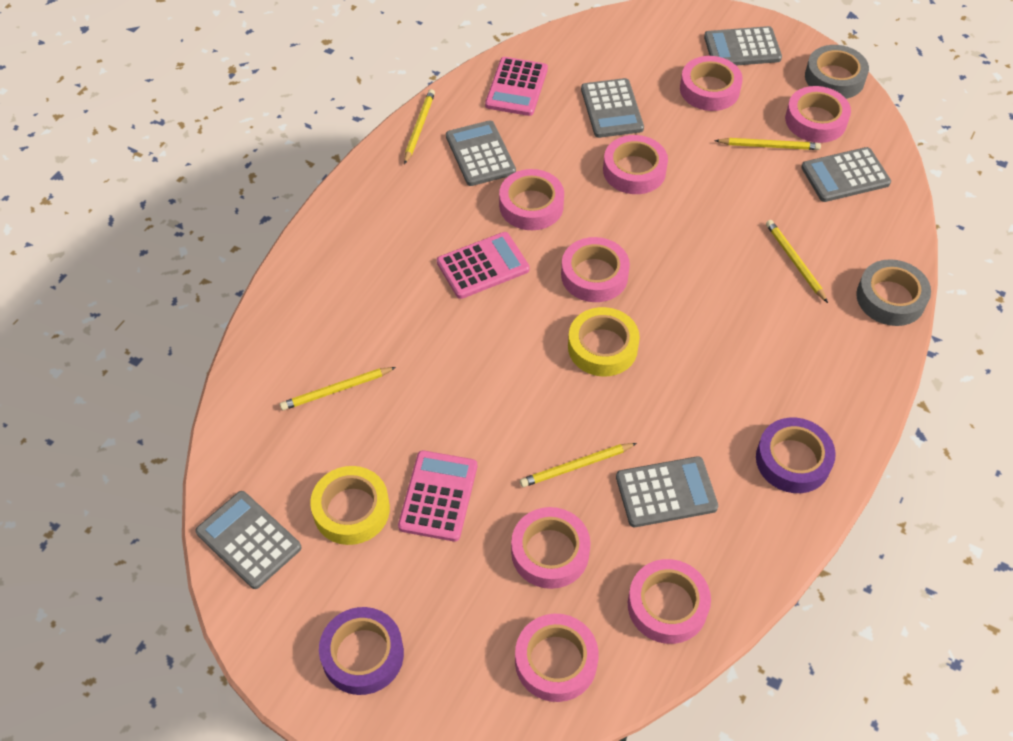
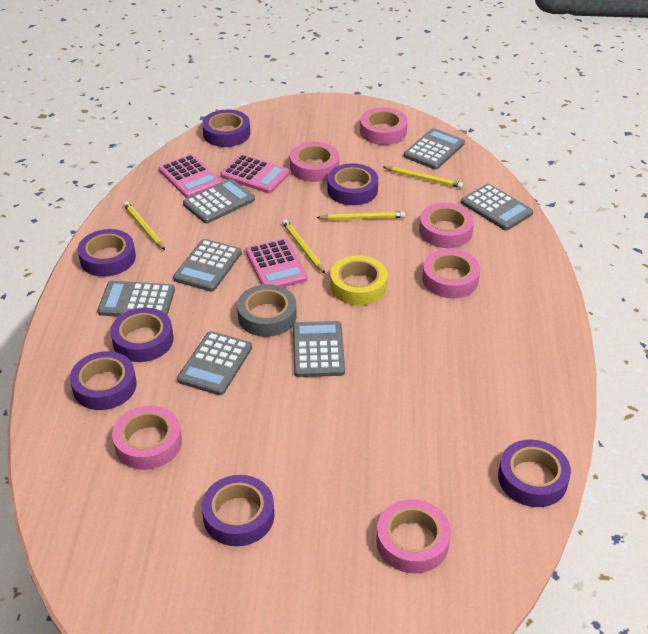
grey calculator: [195,491,301,589] [446,120,516,186] [581,78,644,138] [616,456,718,527] [704,26,782,66] [801,147,891,202] = 6 -> [98,281,175,317] [173,239,242,292] [177,331,252,395] [183,179,255,224] [293,321,345,377] [404,128,465,169] [461,184,533,230] = 7
grey tape: [805,45,869,99] [856,259,931,326] = 2 -> [237,284,297,337] = 1
pink tape: [499,169,564,230] [511,507,591,589] [515,614,599,702] [561,237,630,302] [603,135,668,194] [628,559,711,644] [680,56,743,111] [785,86,851,143] = 8 -> [112,405,182,470] [290,142,339,182] [360,107,408,145] [376,499,451,574] [419,203,474,248] [422,249,480,298] = 6
purple tape: [319,607,404,695] [756,418,836,493] = 2 -> [70,351,136,410] [78,229,136,277] [110,307,174,362] [202,109,250,147] [202,475,275,546] [327,163,378,205] [498,439,571,507] = 7
yellow pencil: [280,367,396,410] [404,89,435,164] [520,443,637,487] [714,138,821,150] [766,220,828,303] = 5 -> [123,201,165,250] [282,219,325,273] [316,211,405,220] [383,166,463,188] = 4
yellow tape: [310,466,390,545] [568,307,640,376] = 2 -> [330,256,388,305] = 1

